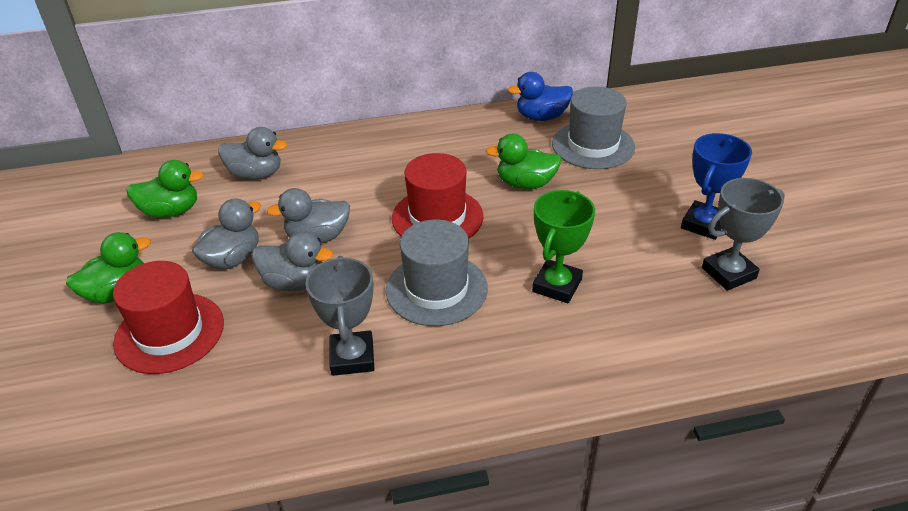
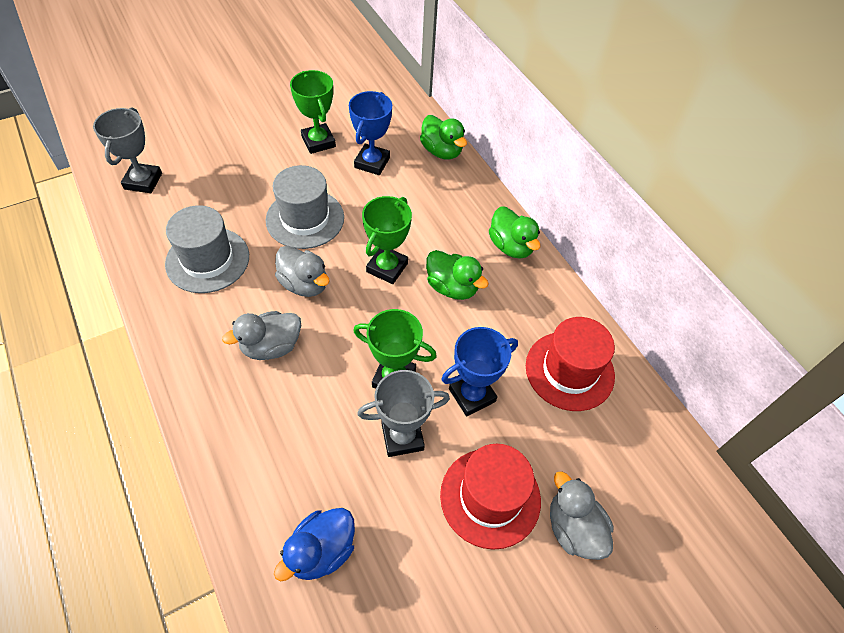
blue trophy: [681,133,752,240] = 1 -> [349,91,392,175] [441,327,518,416] = 2
green trophy: [532,190,595,303] = 1 -> [290,70,336,154] [353,309,437,389] [362,196,412,284] = 3
grey duck: [192,198,261,269] [218,127,287,180] [252,232,333,291] [266,188,350,243] = 4 -> [222,311,301,360] [275,246,330,297] [550,471,613,560] = 3

